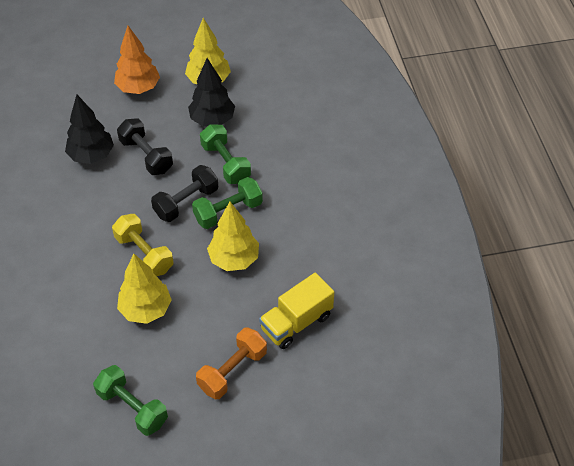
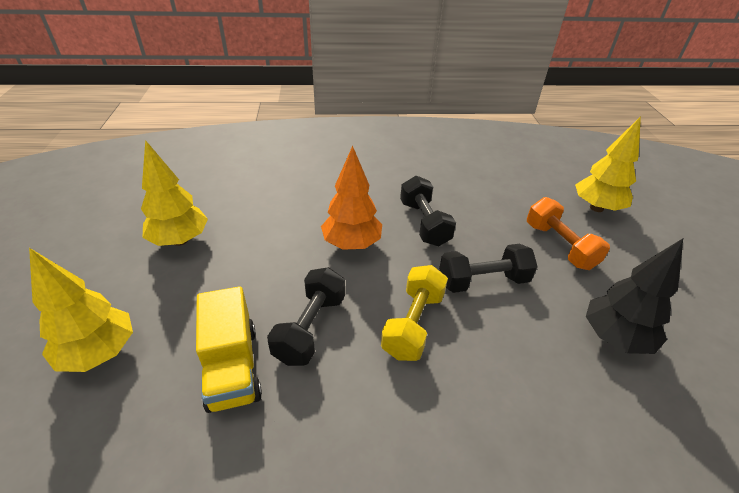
black dumbbell: [117,118,173,175] [151,165,218,222] = 2 -> [267,267,345,366] [400,176,456,246] [439,244,538,293] = 3
black tree: [65,95,114,164] [188,58,235,126] = 2 -> [586,239,683,354] = 1
green dumbbell: [93,365,168,436] [192,177,263,229] [200,124,251,184] = 3 -> none = 0

